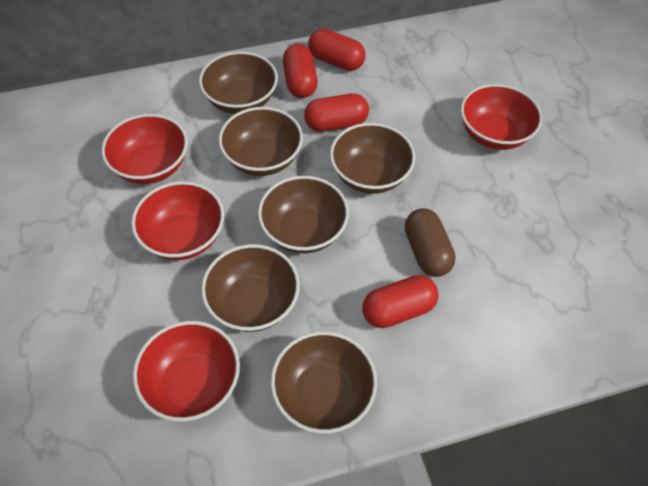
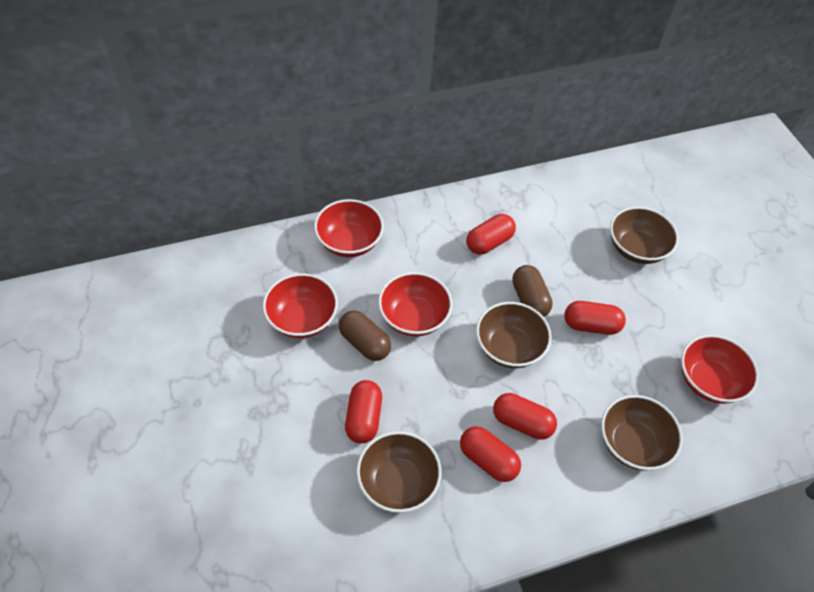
brown bowl: [199,51,278,114] [201,244,300,332] [218,107,303,176] [258,176,349,253] [270,331,377,434] [330,123,415,194] = 6 -> [356,431,442,513] [476,302,552,368] [601,395,683,470] [610,207,679,264] = 4
brown capsule: [405,208,456,277] = 1 -> [339,311,391,361] [512,265,553,317] = 2
red capsule: [283,44,318,98] [304,93,369,131] [308,29,366,71] [362,275,438,328] = 4 -> [345,380,382,444] [460,426,521,482] [466,214,516,255] [493,393,557,440] [564,301,626,335] = 5

